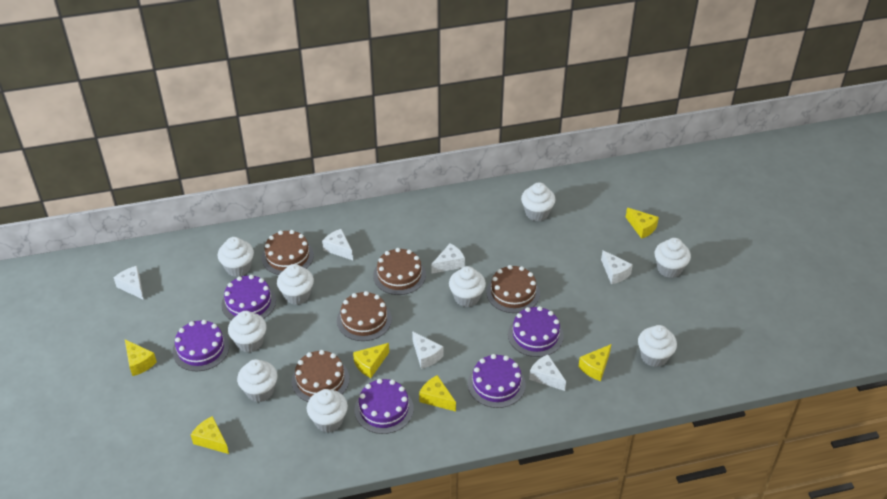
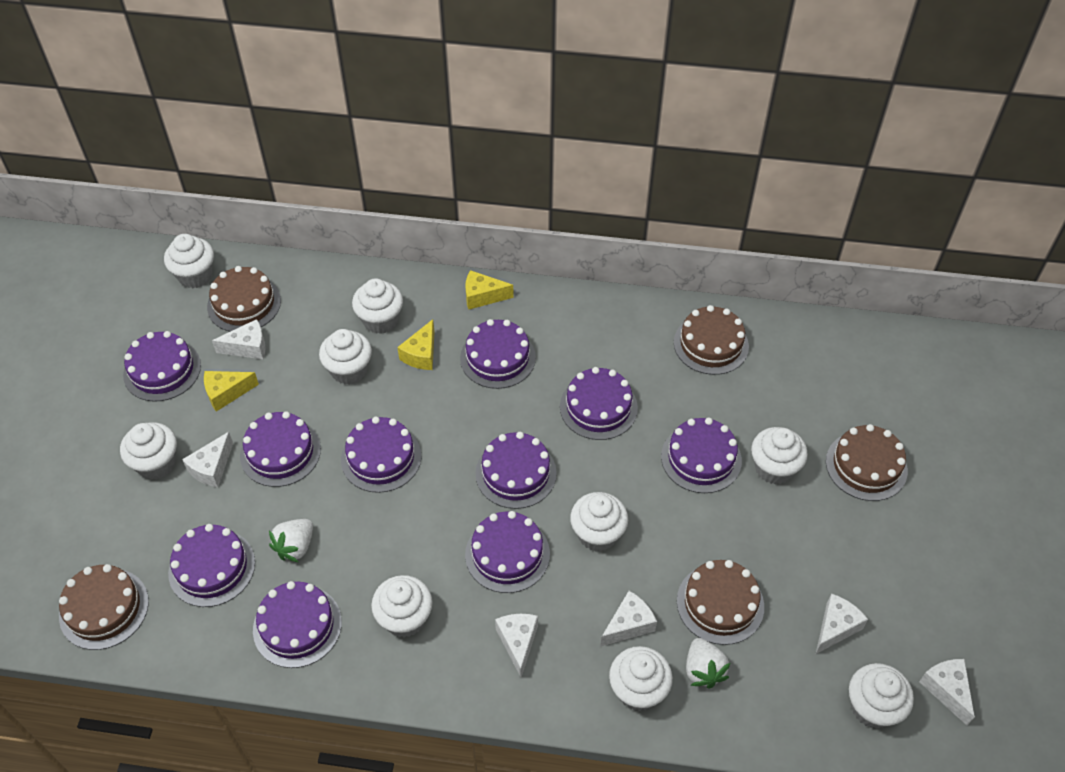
purple cake: [172,320,229,371] [221,275,276,320] [355,379,414,434] [468,354,526,408] [508,306,564,357] = 5 -> [123,331,201,402] [168,524,255,607] [240,411,321,487] [253,581,342,668] [341,416,422,493] [460,319,536,389] [465,511,550,593] [476,432,557,509] [560,367,638,440] [661,418,742,493] = 10
white strawberry: none = 0 -> [269,519,313,562] [686,638,730,689] = 2
yellow cheese: [125,340,157,376] [191,416,229,454] [353,343,389,378] [419,375,456,411] [578,344,611,381] [626,208,659,239] = 6 -> [204,371,259,412] [397,319,435,370] [465,270,514,310] = 3

